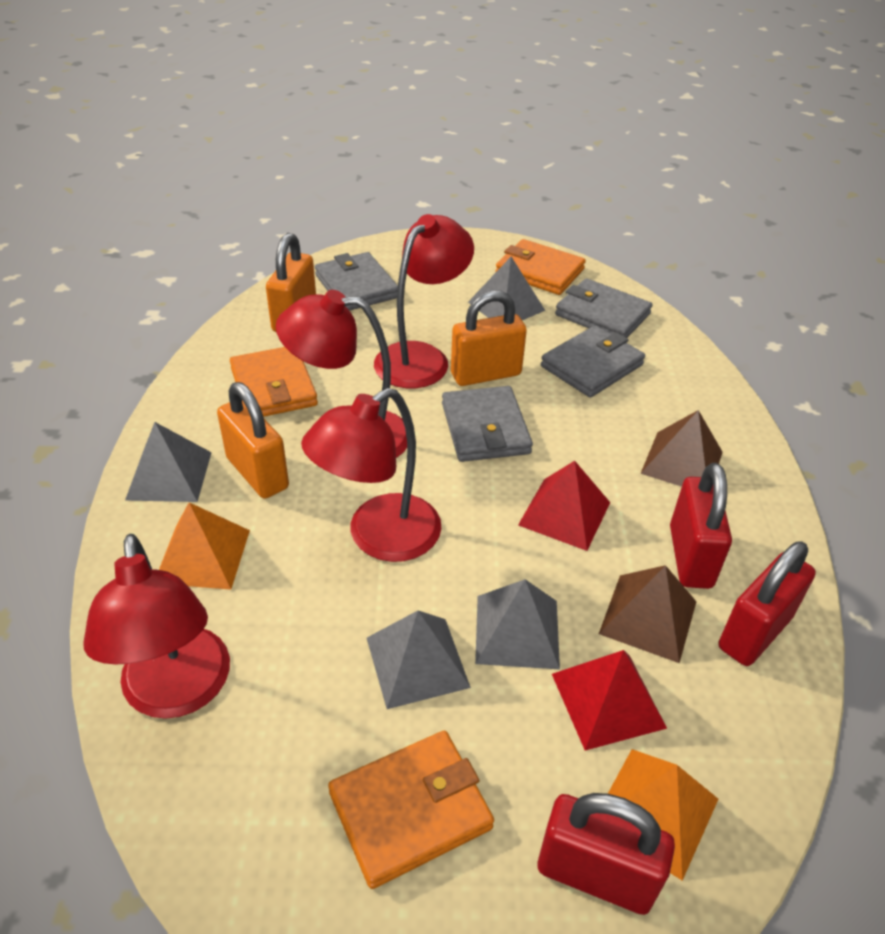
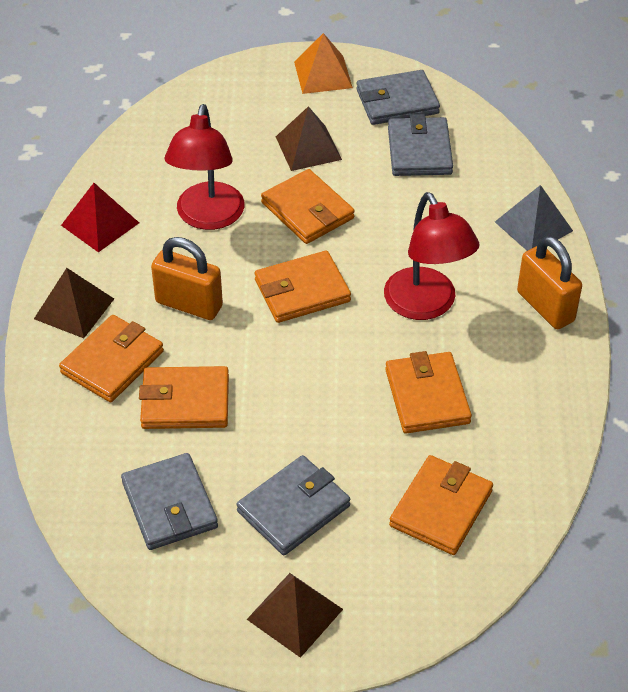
brown pyramid: [599,565,697,663] [640,410,723,487] = 2 -> [34,268,114,338] [247,573,343,658] [276,106,342,171] = 3
grey pyramid: [125,422,212,502] [367,611,471,709] [468,257,545,320] [475,579,560,669] = 4 -> [495,185,573,251] = 1
orange padlock: [217,382,289,499] [266,233,316,332] [451,291,527,386] = 3 -> [151,237,223,320] [517,236,582,329] = 2
orange pyramid: [159,502,250,590] [608,749,718,881] = 2 -> [294,33,353,94] = 1
orange wallet: [230,347,318,417] [328,731,494,889] [495,239,586,295] = 3 -> [59,315,164,402] [139,366,229,429] [255,251,351,323] [261,169,355,244] [385,351,472,434] [389,455,493,555] = 6
red lamp: [84,534,230,719] [276,290,407,458] [301,388,441,562] [374,214,474,388] = 4 -> [164,104,245,230] [384,192,480,320] = 2
red padlock: [538,793,675,915] [670,463,732,589] [718,541,816,666] = 3 -> none = 0
red pyramid: [518,461,610,551] [552,650,667,750] = 2 -> [61,183,139,252] = 1

